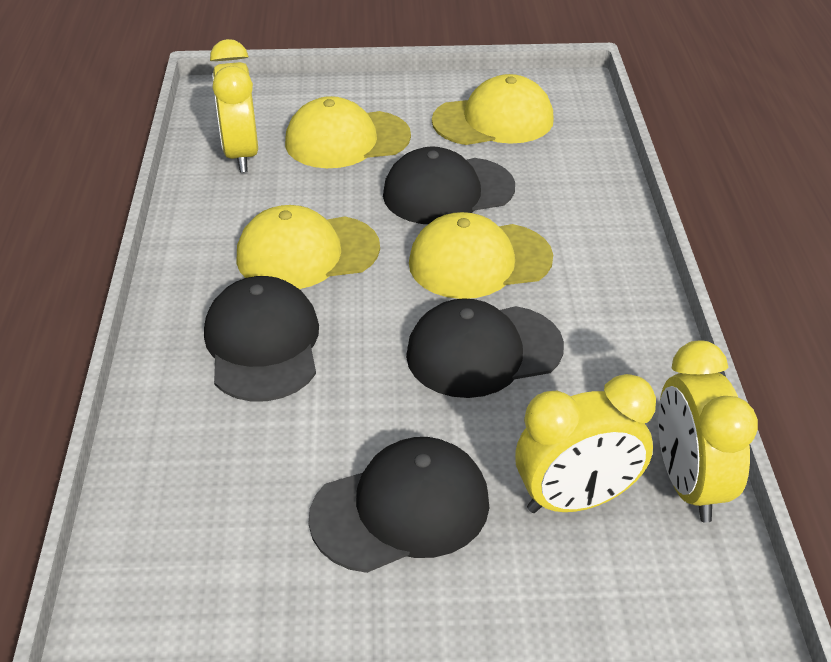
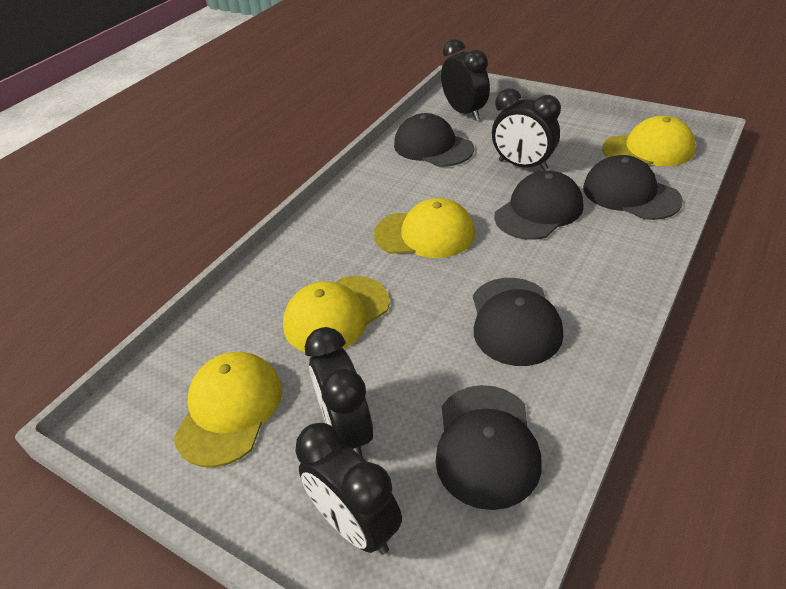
black cap: [204,276,319,402] [309,437,489,573] [383,146,515,224] [406,298,564,398] = 4 -> [394,113,474,167] [435,385,542,510] [473,278,563,366] [494,170,583,240] [583,155,683,220] = 5
black clock: none = 0 -> [295,423,402,555] [305,327,373,458] [441,39,490,120] [492,89,561,171] = 4
yellow clock: [210,39,258,172] [515,374,656,513] [658,341,758,523] = 3 -> none = 0

